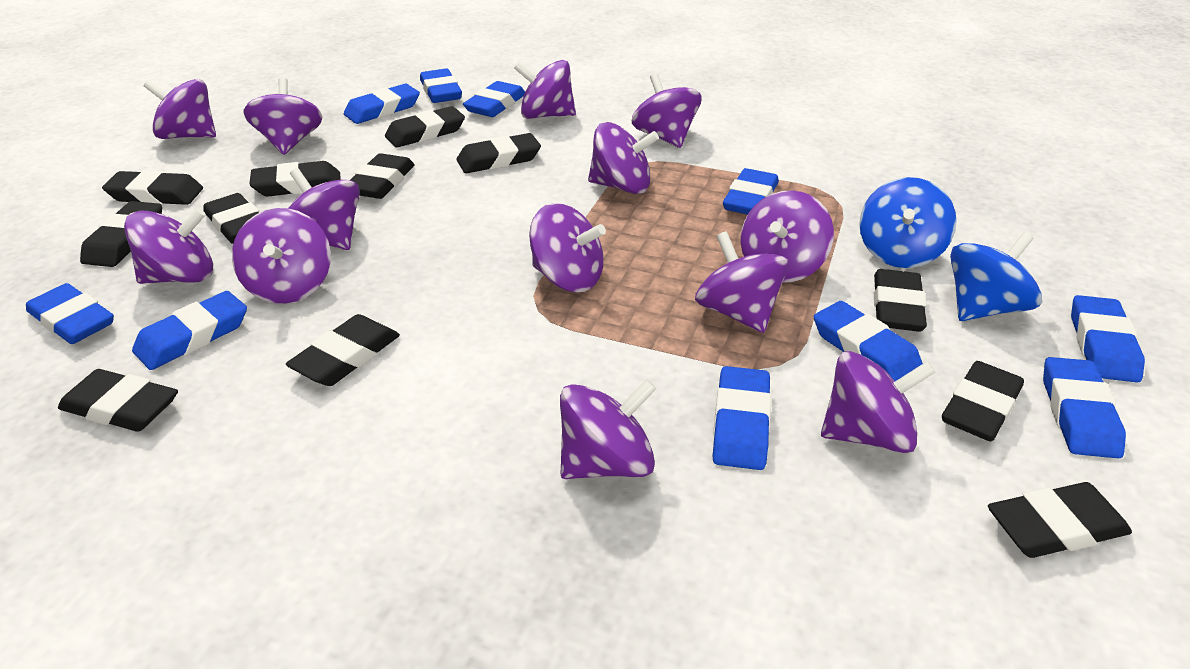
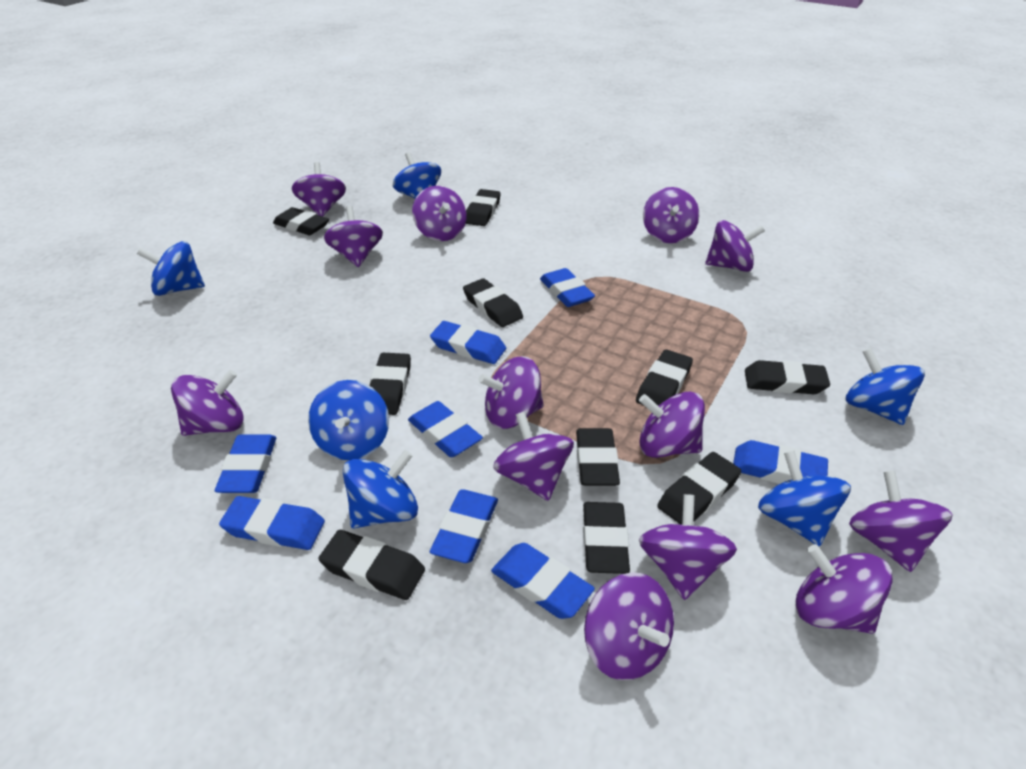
black eraser: [58,369,178,432] [80,201,162,267] [102,170,203,205] [203,193,259,244] [249,161,341,197] [286,314,400,386] [351,153,415,199] [385,106,465,147] [456,133,541,173] [874,269,927,332] [942,361,1024,441] [988,482,1132,558] = 12 -> [273,207,329,235] [318,530,425,600] [369,353,411,415] [463,278,523,327] [465,189,501,226] [576,428,620,486] [583,502,630,574] [636,349,693,406] [657,452,741,524] [745,360,830,394] = 10
blue eraser: [26,283,114,344] [132,291,247,370] [344,84,420,124] [420,69,462,103] [463,81,525,117] [713,366,771,470] [723,168,779,215] [814,301,923,381] [1043,357,1126,459] [1071,295,1145,383] = 10 -> [215,434,276,493] [219,496,325,550] [408,401,483,457] [430,321,506,364] [430,489,498,563] [491,543,595,619] [540,268,595,307] [733,440,828,484] = 8
blue spinning top: [859,177,957,268] [950,232,1042,321] = 2 -> [137,241,205,296] [308,380,389,460] [343,450,418,528] [393,152,441,199] [758,450,851,547] [845,348,925,425] = 6

